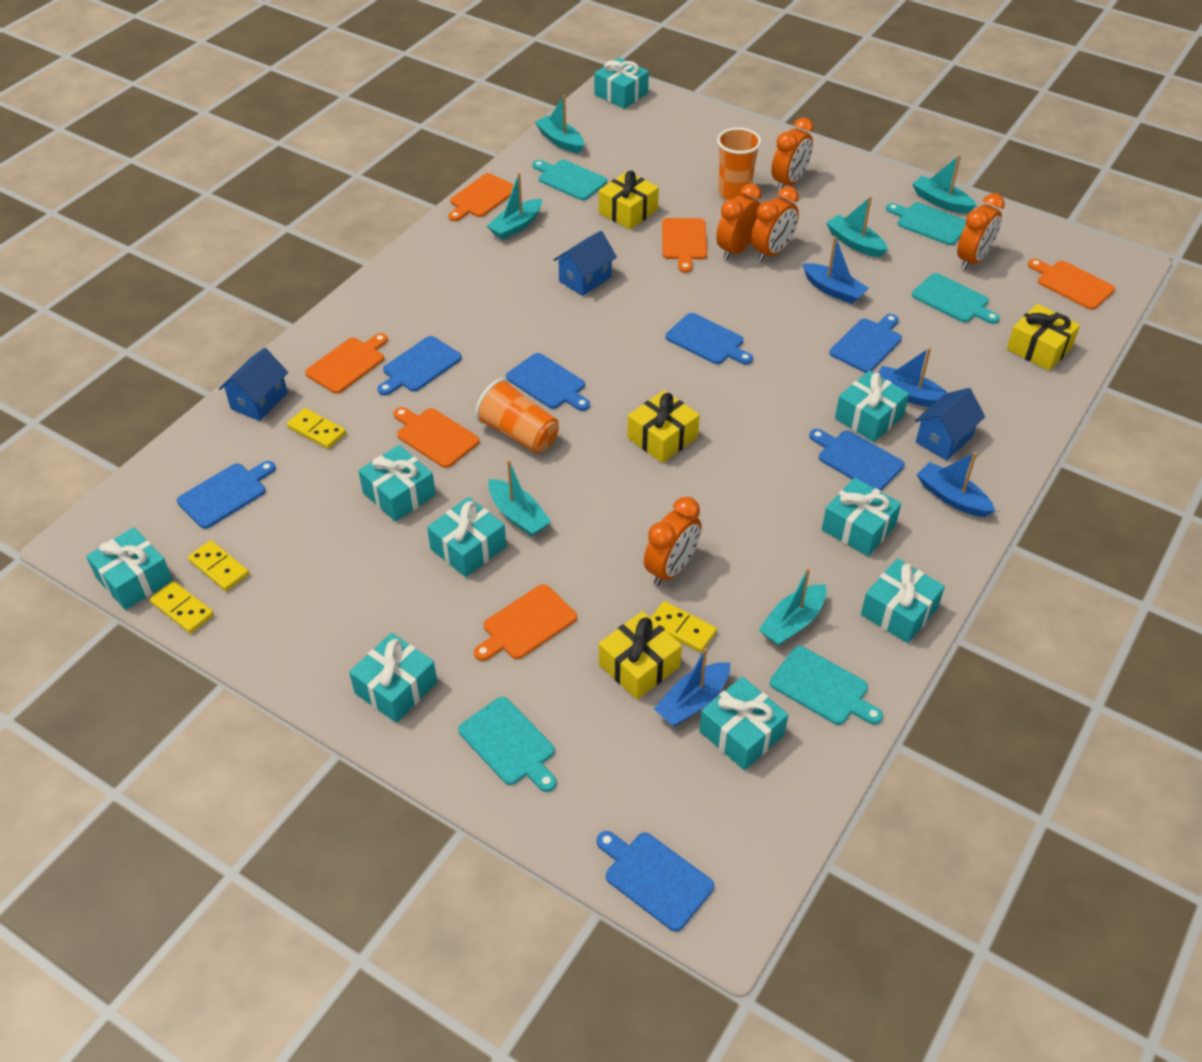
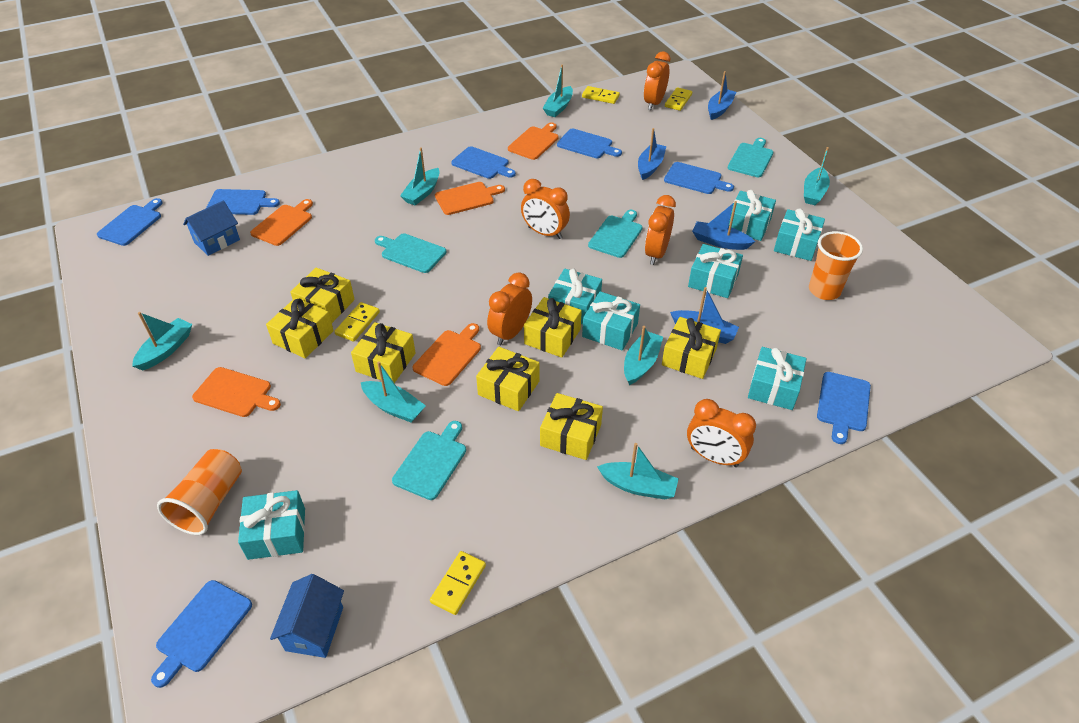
blue house: [219,348,288,421] [554,231,617,296] [915,388,985,461] = 3 -> [183,201,240,256] [270,574,344,658] = 2
orange cutting board: [305,333,388,394] [393,407,480,468] [448,173,514,221] [474,584,577,661] [662,218,707,273] [1028,259,1115,310] = 6 -> [192,367,281,417] [250,199,313,246] [412,323,481,386] [435,182,505,215] [508,123,559,160] = 5
turquoise boat: [487,173,542,240] [488,460,551,537] [535,95,584,154] [758,568,827,646] [826,196,888,257] [912,155,977,214] = 6 -> [132,312,192,371] [361,361,426,423] [400,147,439,206] [543,64,573,117] [597,443,679,499] [624,326,663,385] [804,147,830,205] = 7
turquoise cutting board: [458,697,556,792] [532,160,607,200] [770,646,883,725] [886,202,966,245] [912,273,1000,324] = 5 -> [375,233,447,273] [392,421,466,500] [588,210,643,258] [728,138,773,177] = 4
turquoise gift: [86,527,173,610] [349,633,437,723] [358,445,436,522] [427,497,506,577] [594,58,649,109] [699,677,788,770] [822,478,901,556] [835,371,909,442] [861,558,945,643] = 9 -> [238,490,305,560] [548,268,602,325] [582,291,640,351] [688,244,743,298] [728,190,776,241] [748,347,807,410] [774,209,825,261] = 7
yellow gift: [599,170,659,230] [599,611,682,700] [627,390,700,463] [1007,304,1080,371] = 4 -> [266,297,334,358] [290,268,355,323] [351,322,415,383] [476,347,539,411] [524,297,582,358] [540,393,603,460] [662,317,721,379] = 7

